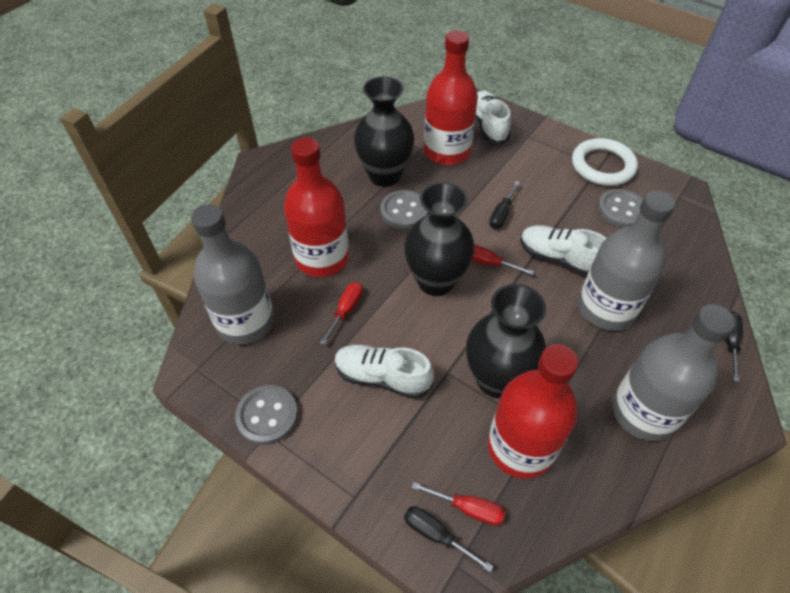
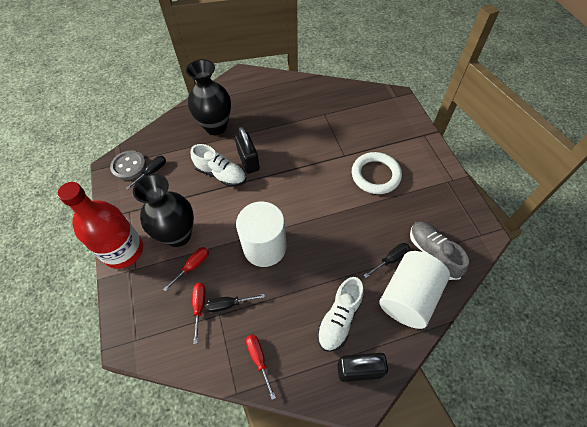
black padlock: none = 0 -> [235,127,260,174] [337,353,388,382] = 2
black vase: [354,76,415,187] [404,182,475,296] [466,284,546,398] = 3 -> [133,174,194,247] [186,59,231,135] = 2
grey bottle: [191,204,274,344] [578,191,675,331] [612,304,735,441] = 3 -> none = 0
grey button: [235,385,298,445] [381,190,428,229] [598,189,643,228] = 3 -> [110,151,146,180] = 1
grey shoe: none = 0 -> [410,221,469,280] = 1
red bottle: [284,137,349,277] [424,30,478,165] [488,344,578,479] = 3 -> [57,182,143,269] = 1
white cylinder: none = 0 -> [236,202,286,267] [379,251,450,329] = 2
white shoe: [334,345,434,399] [476,90,511,144] [520,225,607,276] = 3 -> [191,144,246,187] [317,277,364,352] = 2

